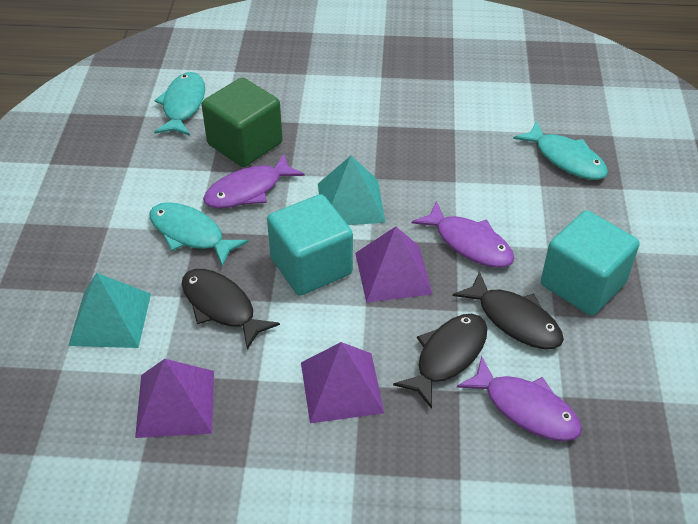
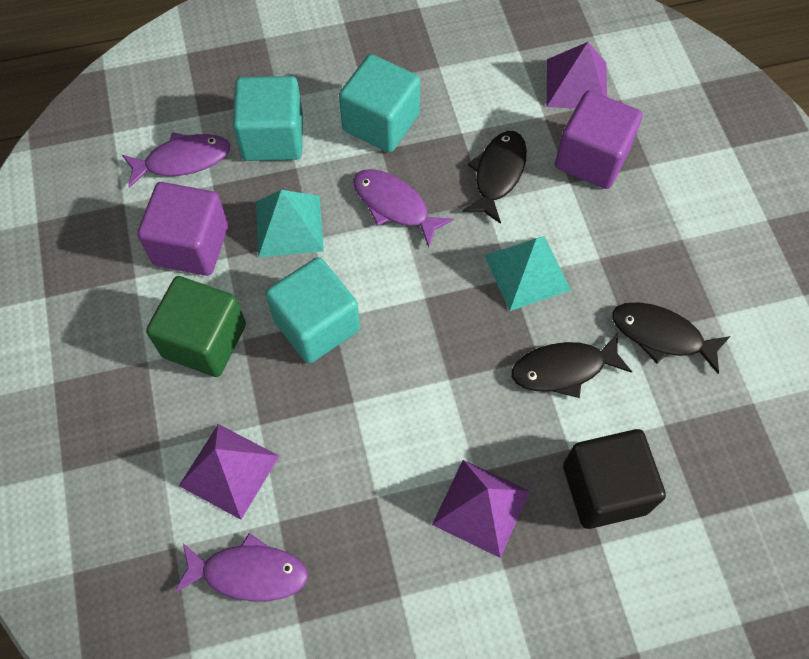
black cube: none = 0 -> [563,429,666,529] = 1
purple cube: none = 0 -> [137,182,228,276] [555,91,643,189] = 2
turquoise cube: [267,194,353,296] [541,211,640,316] = 2 -> [233,76,303,161] [265,257,360,364] [339,54,420,152] = 3
turquoise fish: [149,202,248,267] [154,72,205,136] [513,121,608,180] = 3 -> none = 0

